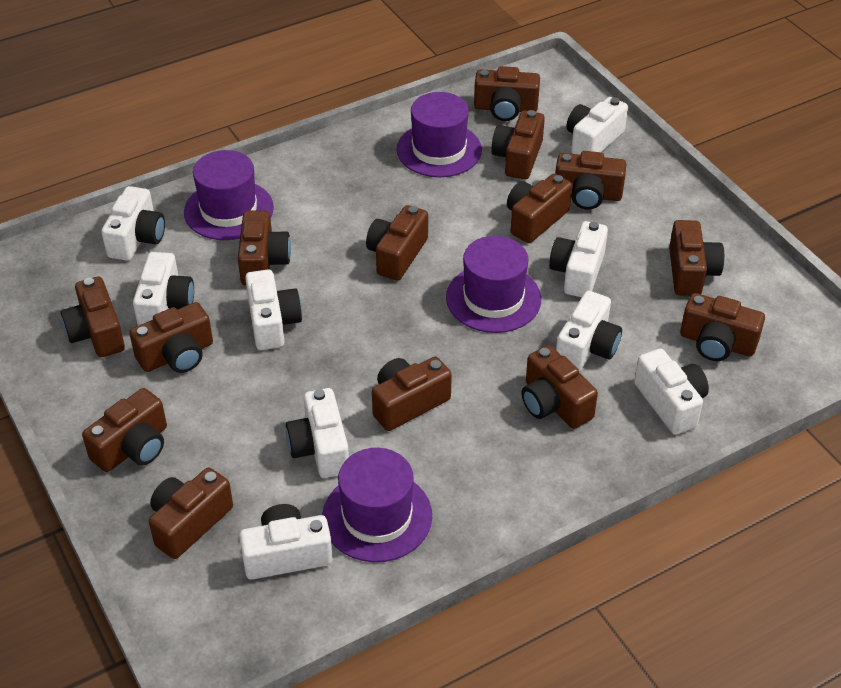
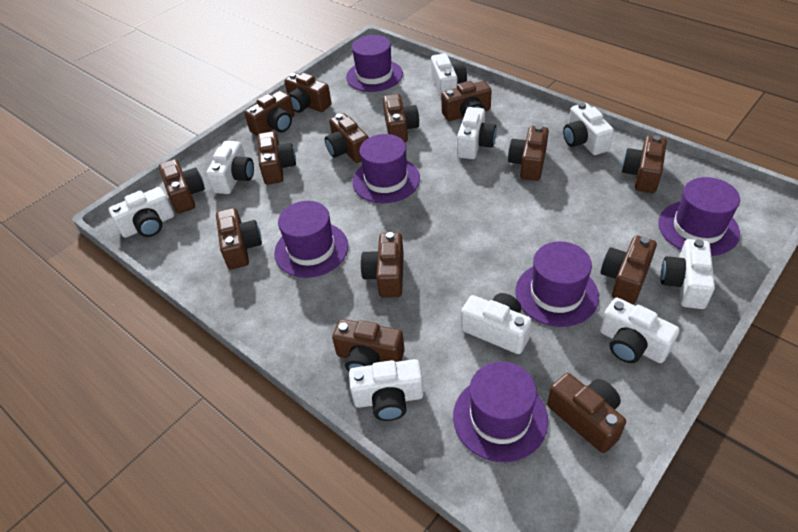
purple hat: [184,150,274,240] [322,448,432,562] [397,92,482,177] [446,236,541,333] = 4 -> [274,201,348,278] [346,35,403,92] [352,134,420,203] [453,362,548,462] [515,241,599,327] [658,177,740,256] = 6

